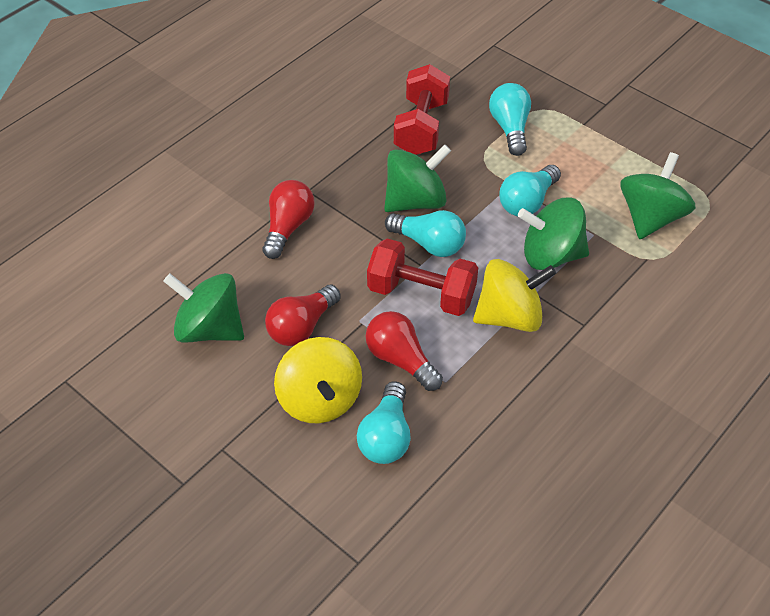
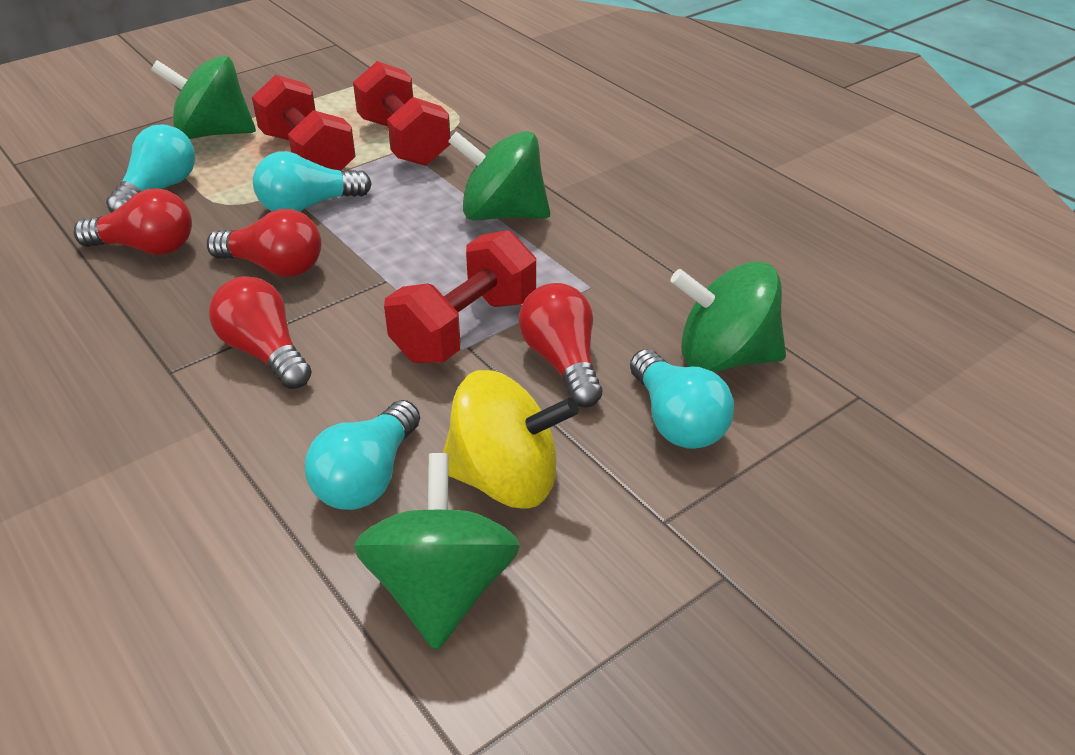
red dumbbell: [367,239,478,316] [394,64,450,155] = 2 -> [252,75,356,170] [353,61,451,166] [384,230,536,363] = 3
red light bulb: [263,180,314,259] [265,285,341,346] [366,311,443,391] = 3 -> [74,188,192,255] [207,209,321,277] [209,276,312,389] [519,283,602,408] = 4
yellow spinning top: [274,337,362,423] [473,259,556,332] = 2 -> [443,370,579,508] = 1

